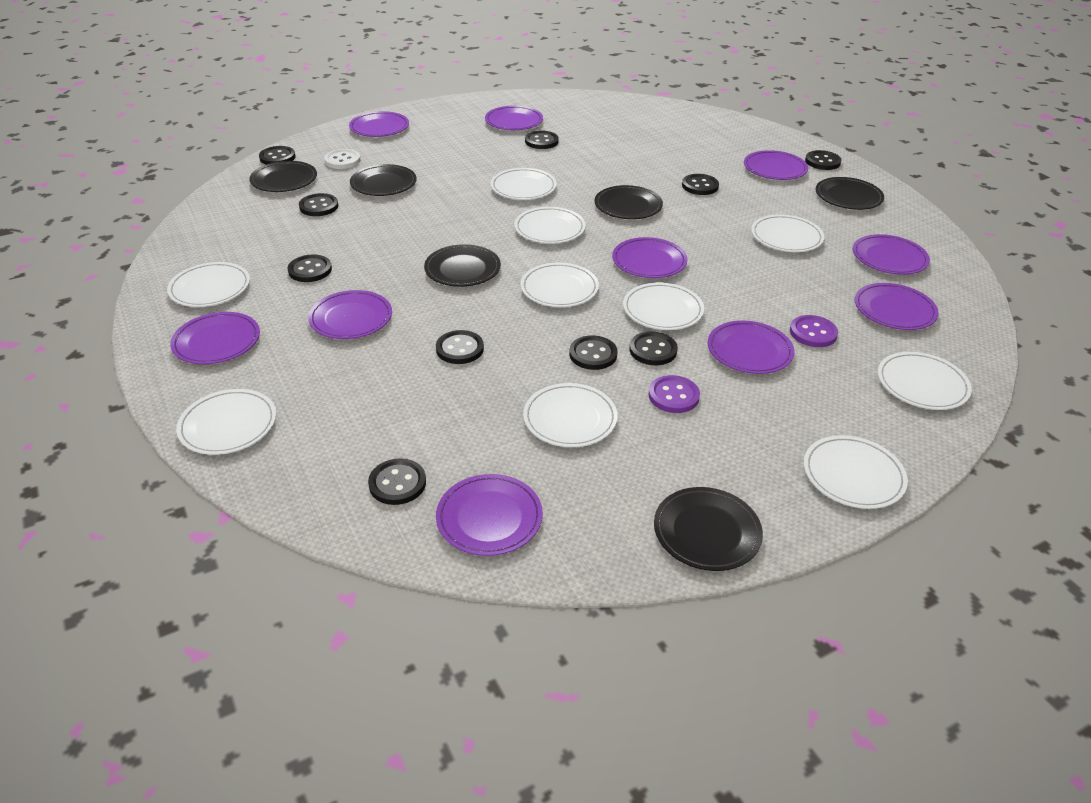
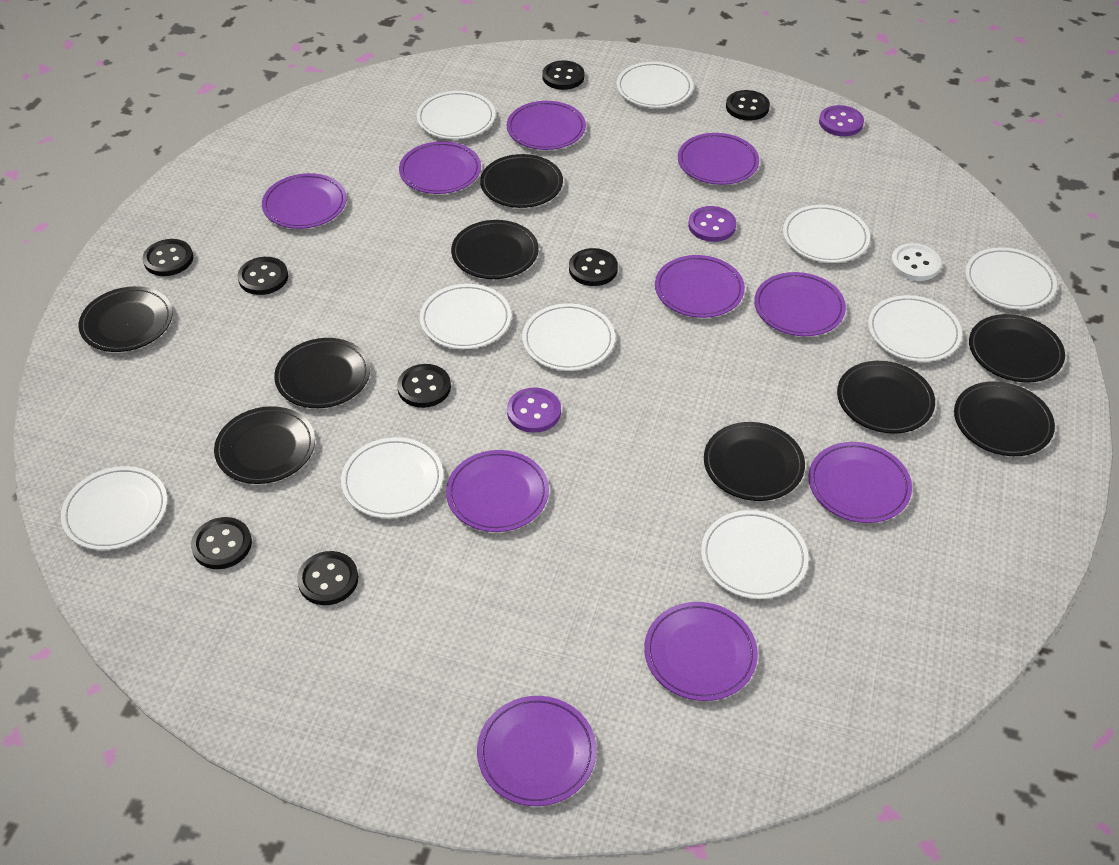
black button: [259,146,296,165] [288,254,332,282] [299,193,339,216] [368,458,426,505] [436,330,484,364] [525,131,559,149] [569,335,618,370] [629,332,678,365] [682,174,719,195] [805,150,842,170] = 10 -> [142,239,193,276] [191,517,252,569] [238,257,288,295] [297,551,358,605] [397,364,451,408] [542,60,584,90] [569,248,618,286] [726,90,770,121] = 8
black plate: [249,161,317,192] [350,164,417,196] [424,244,501,287] [595,185,663,219] [654,487,763,571] [815,177,884,210] = 6 -> [79,286,173,352] [214,406,315,484] [274,338,370,408] [451,220,539,279] [480,154,563,208] [704,422,805,501] [837,361,935,433] [954,381,1055,456] [969,314,1065,382] = 9
purple button: [649,375,700,413] [790,315,838,347] = 2 -> [507,388,561,433] [688,206,736,242] [819,105,864,136] = 3

